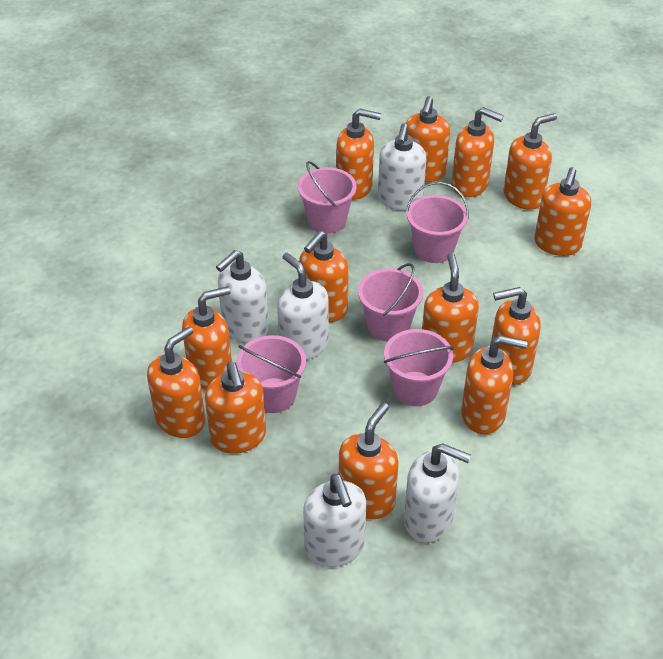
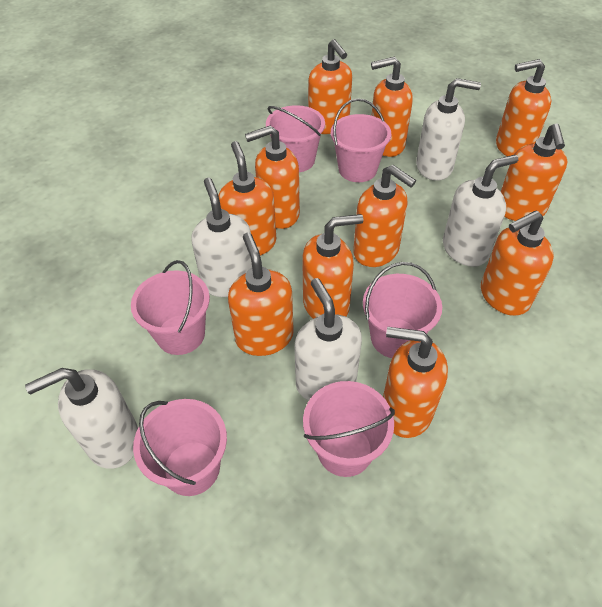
orange soap dispenser: [147,326,206,438] [182,286,232,390] [205,362,266,454] [299,231,349,322] [336,109,381,200] [339,403,399,519] [406,96,450,182] [422,253,479,363] [452,107,504,197] [461,335,528,434] [491,287,541,385] [504,113,557,210] [534,167,591,256] = 13 -> [218,141,276,256] [228,233,294,356] [245,126,300,229] [302,214,363,319] [308,39,352,134] [353,165,416,267] [371,57,413,157] [383,327,448,438] [481,211,554,316] [496,59,551,156] [501,123,567,221] = 11
pink bucket: [237,335,306,413] [298,161,356,234] [358,263,423,342] [384,329,454,406] [406,182,469,263] = 5 -> [131,260,210,355] [133,399,227,496] [266,105,325,172] [303,381,395,477] [331,98,391,182] [363,262,442,358] = 6

